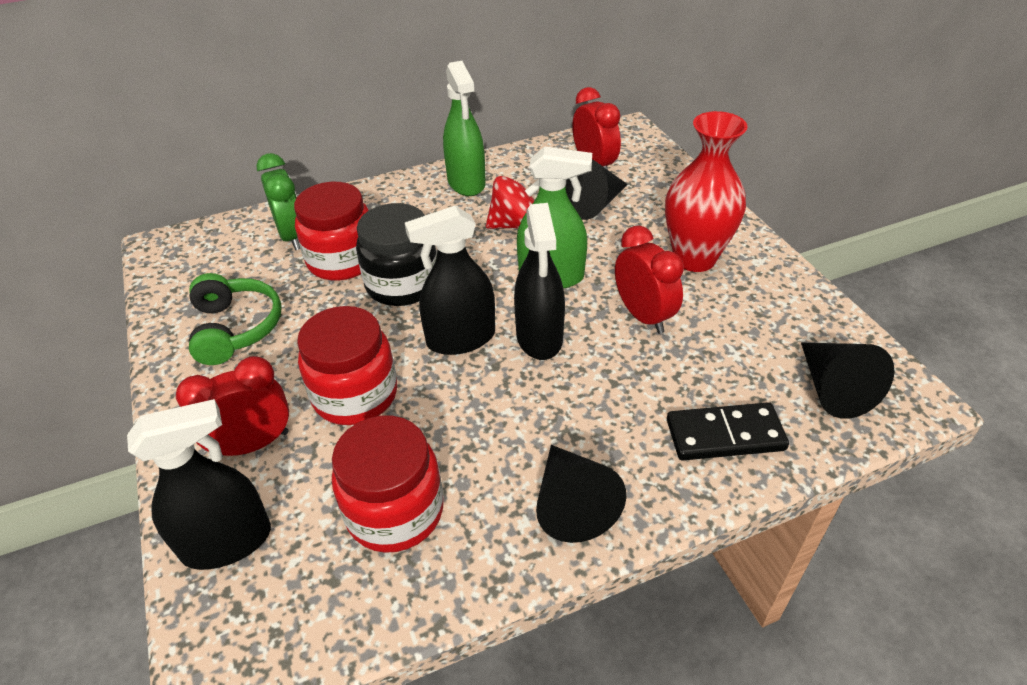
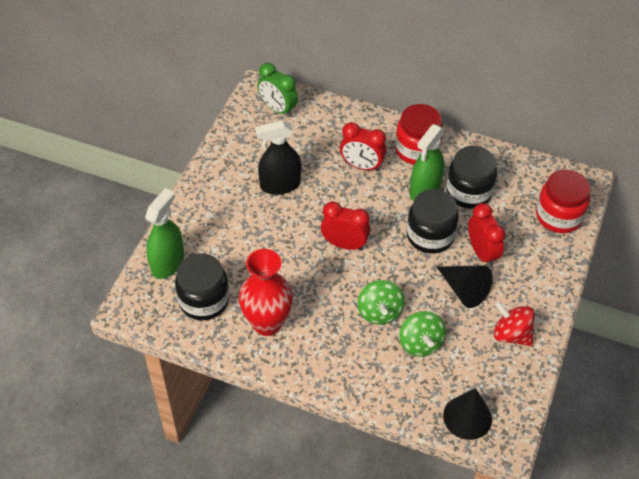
black cone: [536,445,626,543] [565,159,628,220] [801,343,895,419] = 3 -> [437,265,493,308] [443,388,492,440] = 2
black domino: [667,402,789,461] = 1 -> none = 0
black jar: [356,203,437,306] = 1 -> [175,253,229,320] [407,189,458,254] [446,146,497,209] = 3
black spray bottle: [127,399,271,570] [405,206,495,355] [514,203,565,360] = 3 -> [255,120,301,195] = 1
green headphones: [189,273,282,365] = 1 -> none = 0
green spinning top: none = 0 -> [357,280,404,325] [399,311,446,357] = 2
red jar: [294,182,369,281] [297,306,397,425] [332,416,444,553] = 3 -> [395,104,443,165] [536,170,590,233] = 2

